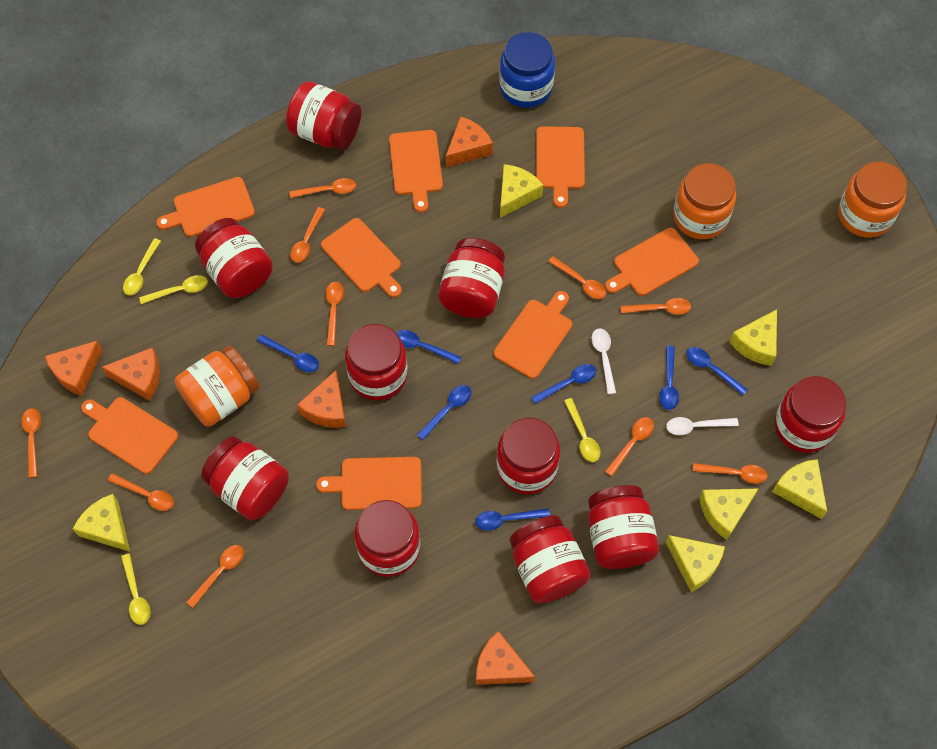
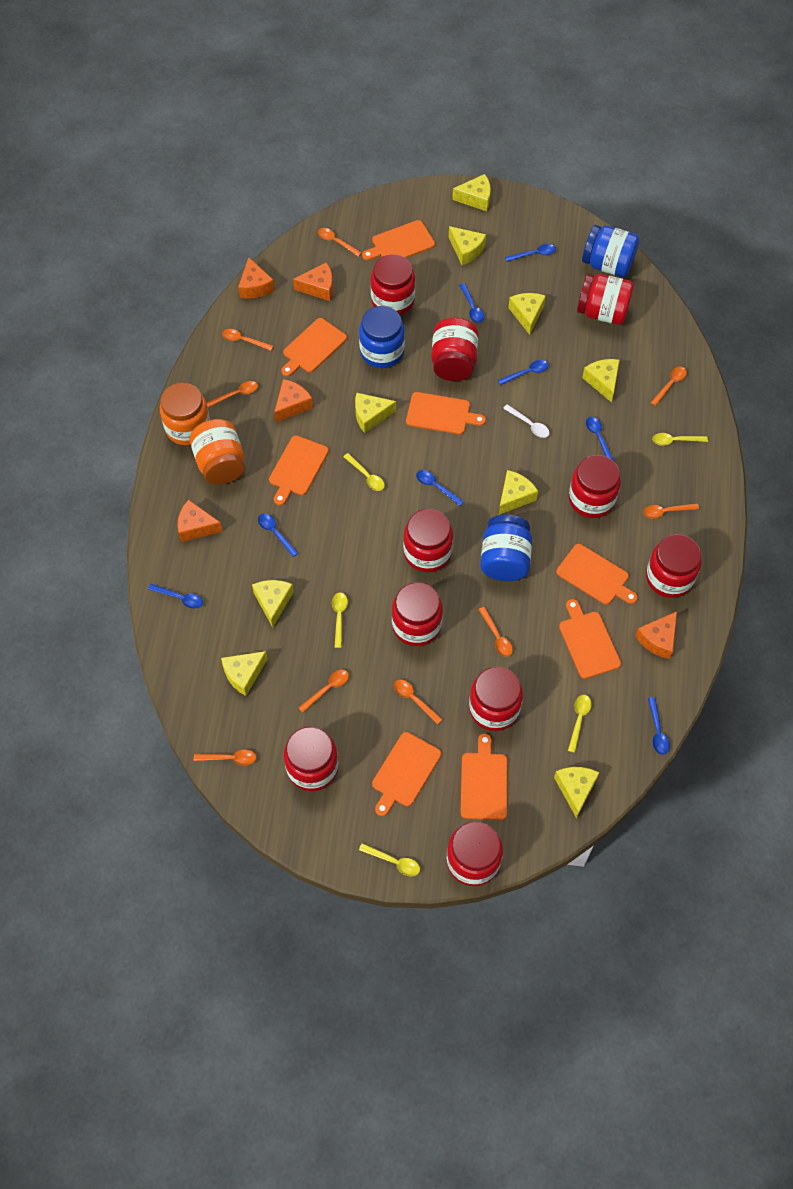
blue jar: [499,32,555,108] = 1 -> [359,306,405,368] [480,515,532,581] [582,225,640,277] = 3
blue spoon: [257,334,319,372] [396,330,462,364] [417,385,471,440] [475,508,550,531] [531,364,596,404] [659,346,679,410] [686,347,748,395] = 7 -> [148,584,203,609] [258,514,298,557] [416,470,464,506] [459,283,484,323] [498,360,549,385] [505,244,556,262] [586,417,615,462] [648,697,670,755] = 8
orange jar: [174,346,259,427] [673,163,736,239] [838,162,907,238] = 3 -> [160,383,210,445] [190,419,245,485] = 2
orange spoon: [21,408,41,478] [108,473,174,511] [186,545,244,608] [289,178,356,198] [290,207,325,263] [325,282,344,346] [548,256,606,299] [605,417,654,476] [621,298,691,315] [693,463,767,484] = 10 -> [194,749,256,766] [206,381,258,408] [222,329,273,351] [298,670,349,713] [318,228,362,257] [394,680,443,725] [478,607,513,657] [643,503,699,519] [650,367,687,406] = 9
white spoon: [592,328,616,394] [666,417,739,435] = 2 -> [503,404,550,438] = 1
yellow cheese: [73,494,130,552] [500,164,543,218] [666,535,725,592] [699,489,758,540] [730,309,777,366] [772,459,827,519] = 6 -> [221,651,268,696] [252,580,294,628] [355,393,396,433] [449,226,486,265] [452,174,491,211] [499,470,538,515] [508,293,546,335] [554,767,599,818] [582,359,619,402] = 9
yellow spoon: [121,553,151,625] [123,238,161,295] [139,275,208,304] [564,398,601,462] = 4 -> [332,593,348,648] [343,453,385,491] [359,843,420,876] [568,695,592,753] [652,433,708,446] = 5

